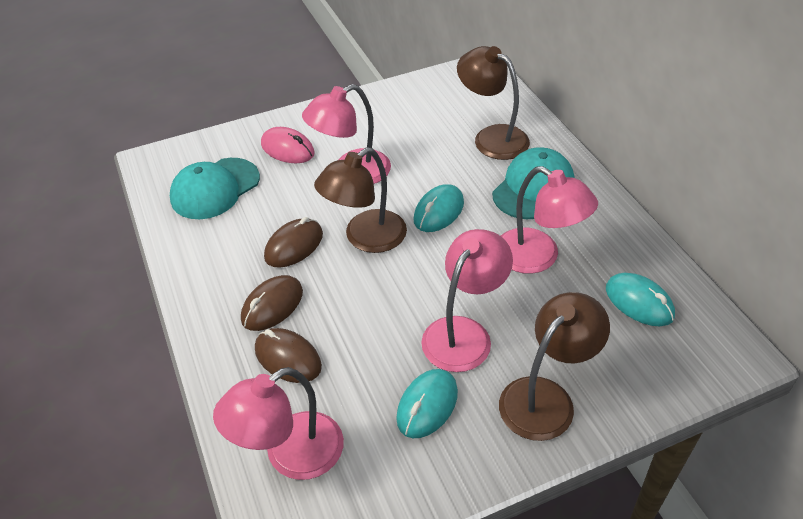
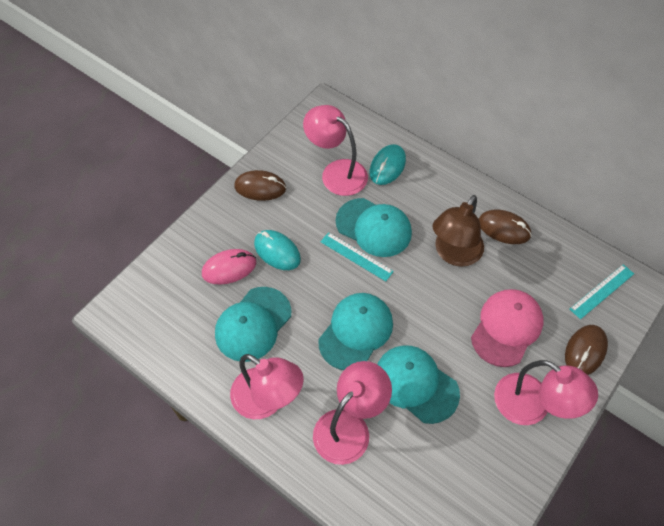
brown lamp: [314,148,407,253] [457,46,530,160] [499,292,610,441] = 3 -> [433,195,484,267] = 1
pink cap: none = 0 -> [471,289,544,367] = 1
turquoise cap: [170,158,260,219] [492,147,575,219] = 2 -> [215,287,291,362] [318,293,393,370] [336,198,412,257] [377,345,460,424] = 4
turquoise mouse: [396,369,458,438] [413,184,464,232] [606,273,675,326] = 3 -> [254,230,301,270] [369,144,406,185] = 2
turquoise ruler: none = 0 -> [320,232,394,281] [570,264,634,319] = 2

